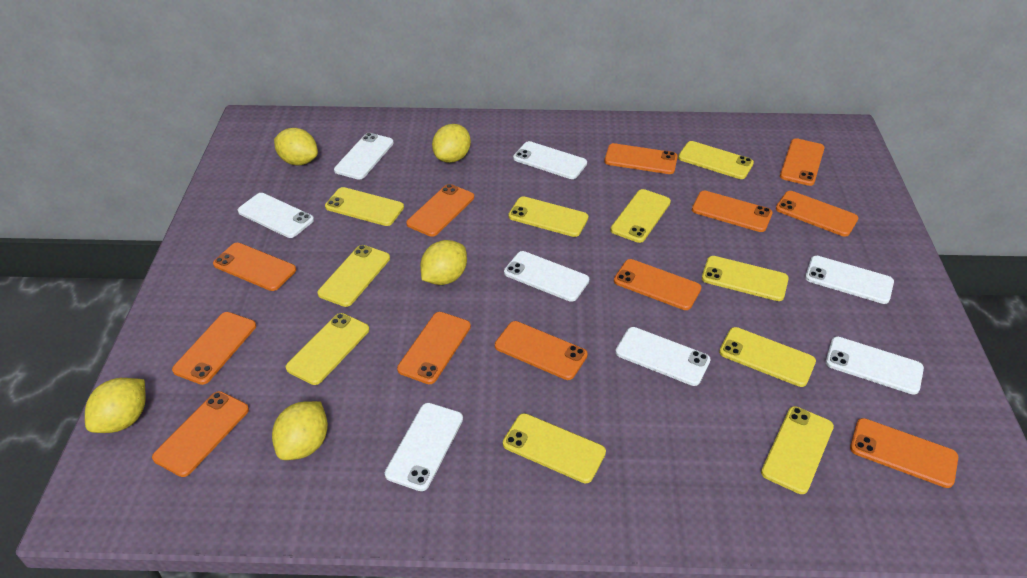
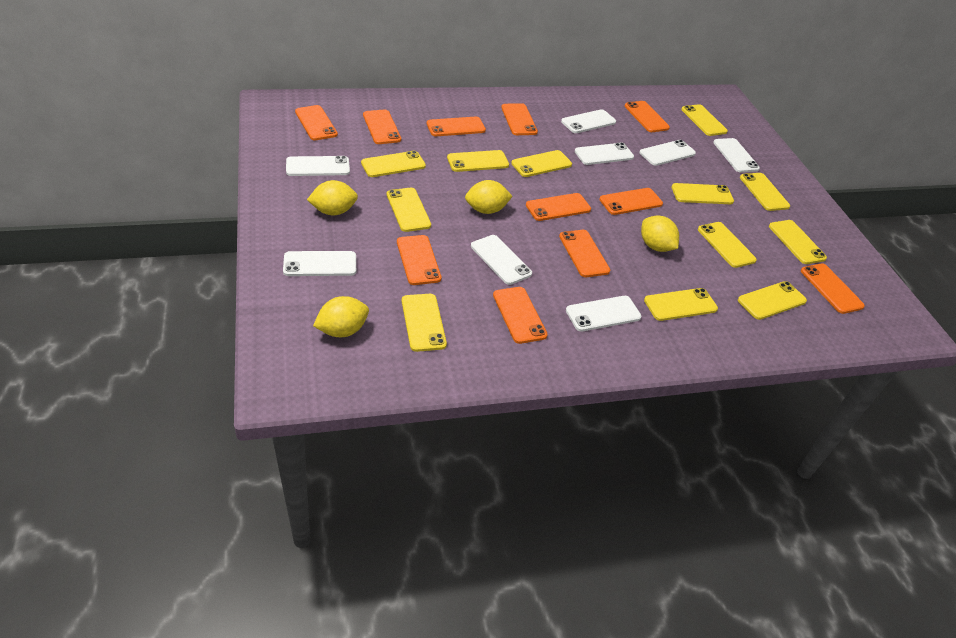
orange phone: [152,391,249,477] [172,312,256,385] [213,243,296,291] [397,312,471,384] [406,184,474,237] [495,321,588,380] [604,143,678,174] [614,259,701,310] [692,191,773,232] [776,191,858,237] [780,138,825,186] [850,418,958,488] = 12 -> [295,105,338,141] [363,109,401,144] [397,235,442,285] [427,117,486,136] [493,287,548,344] [501,103,538,135] [526,193,591,221] [559,230,610,277] [599,188,663,215] [625,101,670,132] [801,263,865,314] = 11
yellow lemon: [85,378,146,433] [272,401,328,460] [274,128,318,165] [420,240,467,285] [432,124,471,163] = 5 -> [307,180,358,215] [313,296,369,337] [465,180,513,214] [641,215,679,252] = 4
yellow phone: [286,313,369,385] [317,245,390,307] [325,187,404,226] [503,413,606,483] [508,196,588,237] [611,189,671,243] [678,141,754,179] [702,256,789,301] [719,327,816,387] [761,406,834,494] = 10 -> [361,151,426,177] [387,188,431,232] [402,294,447,352] [447,150,509,172] [511,150,572,177] [644,288,718,321] [671,183,734,204] [681,104,728,136] [698,222,757,268] [738,281,807,320] [740,173,790,211] [769,220,827,264] = 12

